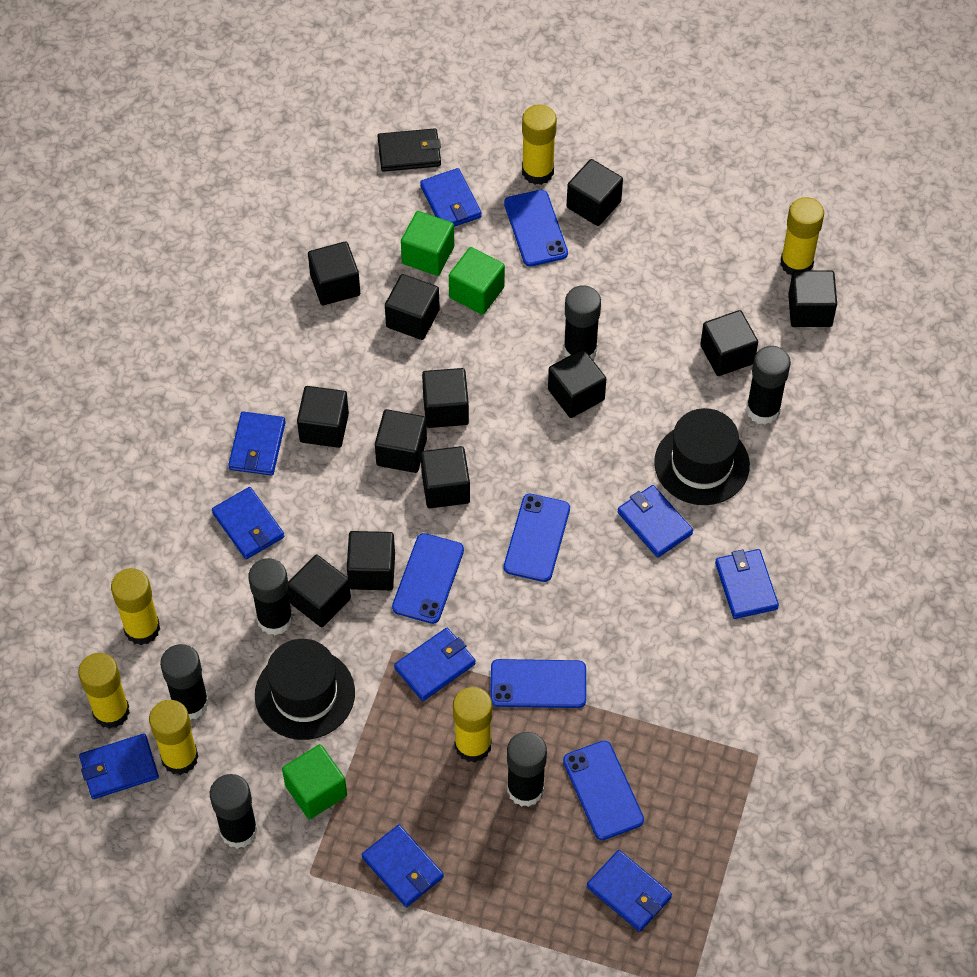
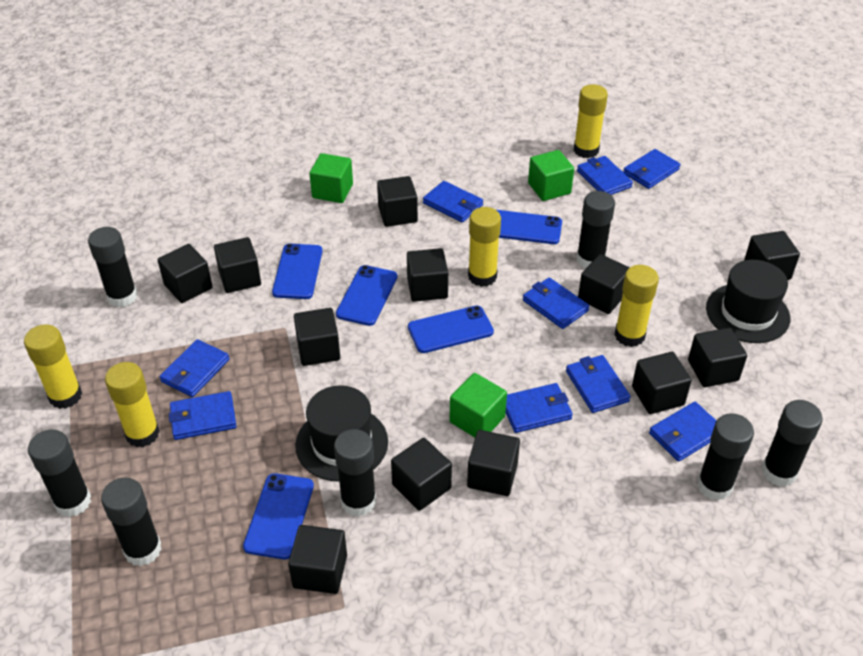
black glue stick: [160,644,209,720] [210,774,258,849] [248,558,293,635] [507,732,547,807] [563,285,601,360] [746,346,791,425] = 6 -> [28,430,91,517] [88,227,138,307] [101,477,162,566] [334,429,376,517] [576,191,615,268] [697,413,754,501] [761,400,823,486] = 7
black wallet: [378,128,441,172] = 1 -> none = 0
yellow glue stick: [78,653,130,729] [111,568,160,645] [149,700,199,775] [453,687,492,762] [522,104,557,185] [780,197,824,275] = 6 -> [24,324,82,409] [105,362,160,447] [468,207,501,287] [574,84,608,158] [614,265,659,347] = 5

